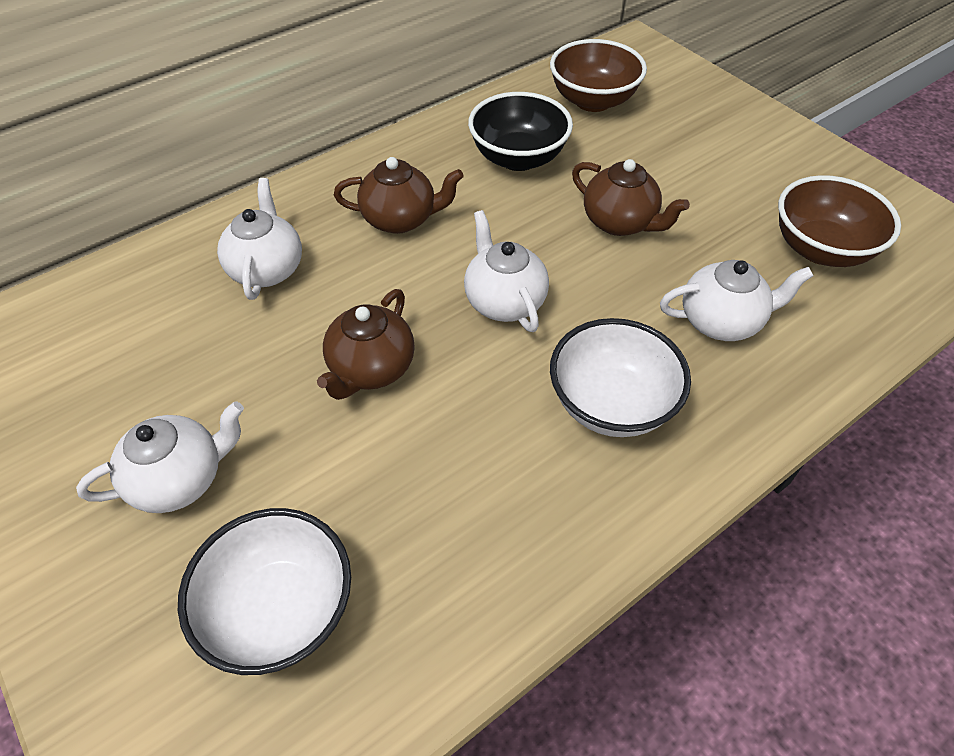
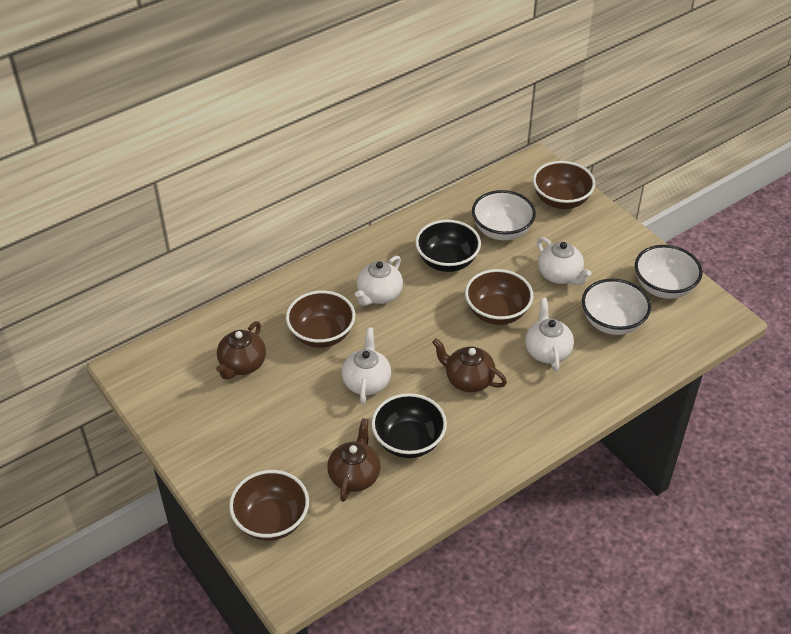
black bowl: [468,92,573,171] = 1 -> [371,393,447,458] [415,220,481,272] = 2
brown bowl: [550,39,647,112] [778,175,901,267] = 2 -> [229,470,309,541] [286,291,355,348] [465,269,533,325] [533,161,595,209] = 4
white bowl: [178,508,351,675] [550,318,691,437] = 2 -> [472,190,536,240] [582,278,651,335] [635,245,703,299] = 3

